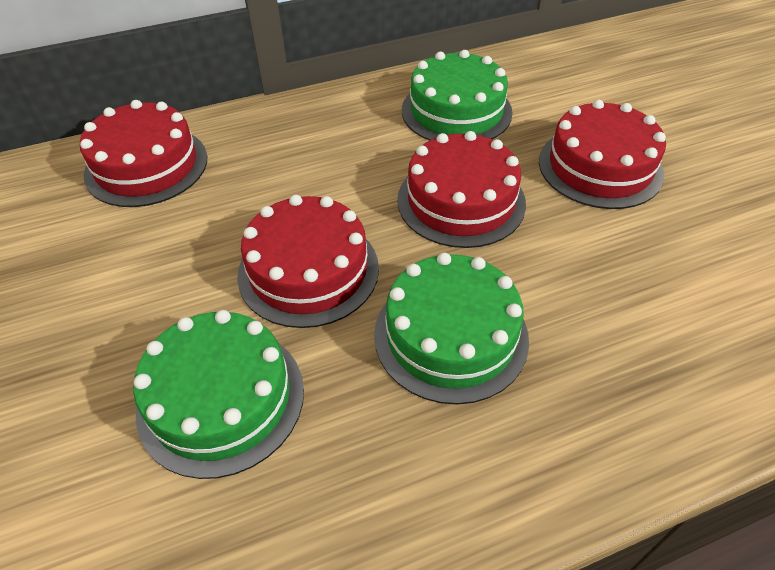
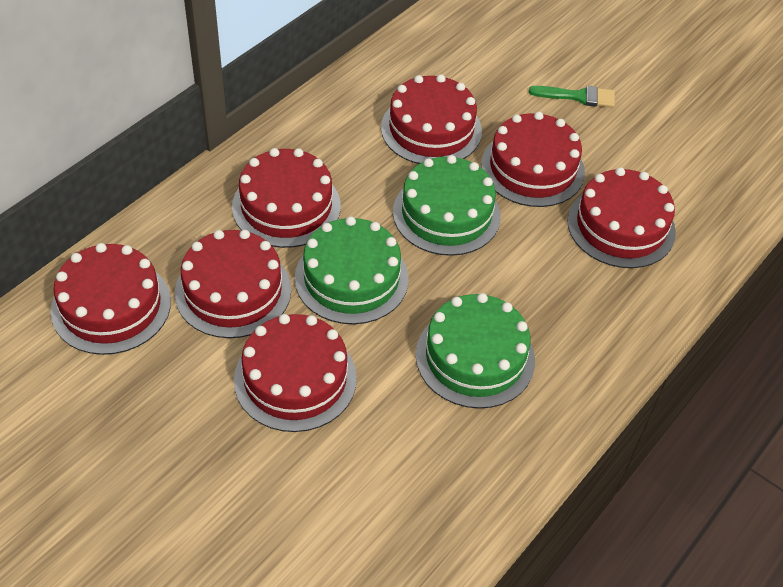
green brush: none = 0 -> [529,86,615,108] = 1
red cake: [80,100,207,207] [237,195,379,328] [397,131,526,248] [539,100,666,209] = 4 -> [51,243,171,355] [175,230,291,338] [232,148,341,248] [234,314,357,432] [381,74,482,164] [481,112,585,207] [567,167,676,268] = 7

